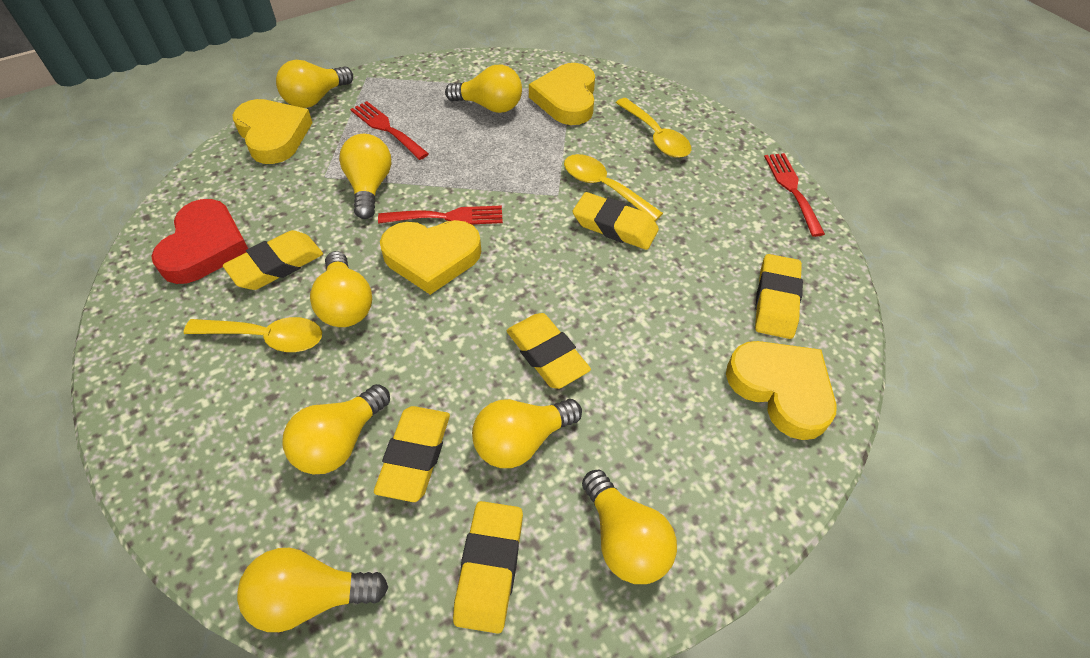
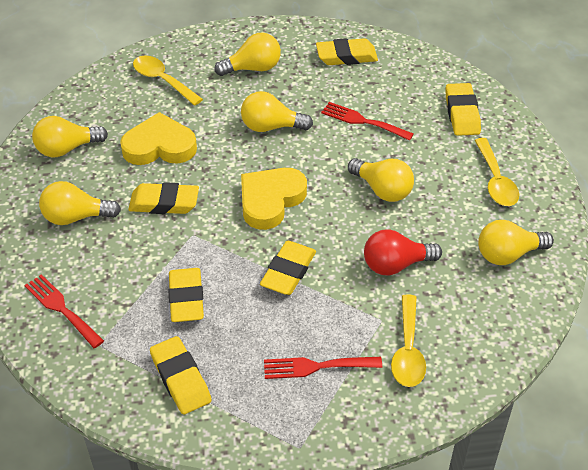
red heart: [151,199,248,284] = 1 -> none = 0
red light bulb: none = 0 -> [364,229,442,275] = 1
yellow heart: [233,99,313,164] [380,220,481,295] [529,63,595,125] [726,341,837,440] = 4 -> [120,112,197,165] [241,168,307,230] = 2
yellow light bulb: [237,548,388,632] [276,60,353,108] [282,384,390,474] [310,251,372,327] [339,134,391,219] [445,65,522,113] [472,399,582,468] [582,470,677,584] = 8 -> [32,116,108,157] [39,181,121,225] [214,33,281,76] [241,91,313,132] [348,158,414,202] [478,220,554,265] = 6

